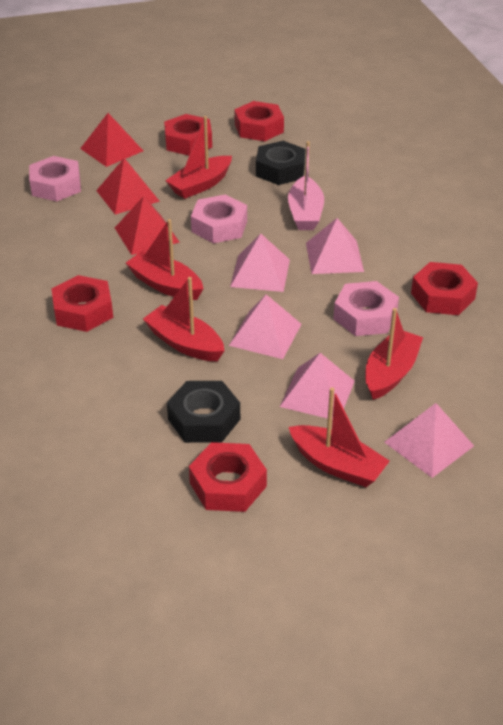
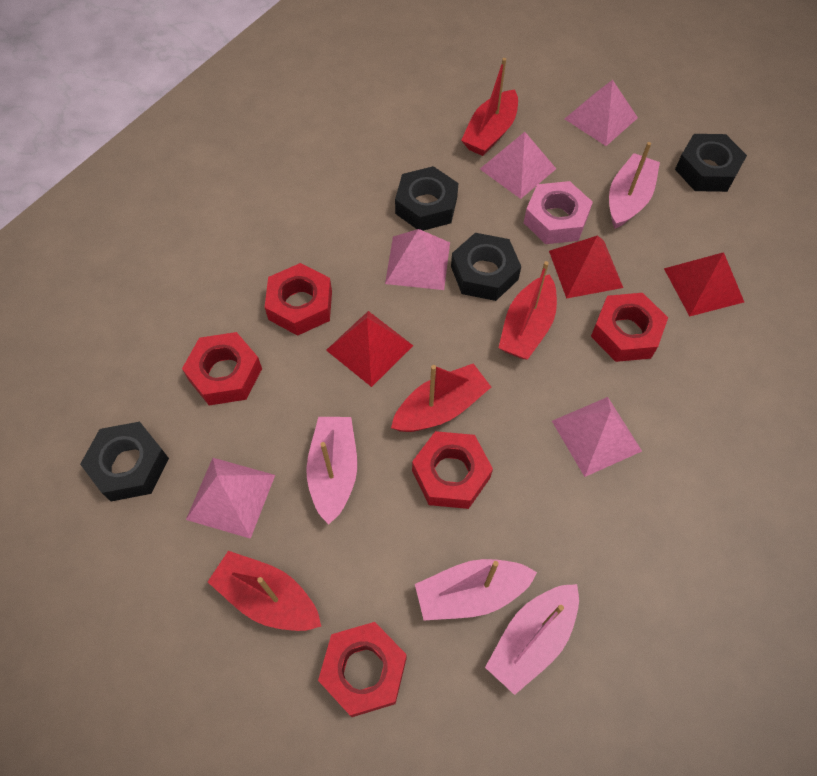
black nut: [167,381,240,443] [256,141,306,185] = 2 -> [80,422,169,501] [395,166,458,231] [451,233,521,301] [675,134,747,192] = 4
pink boat: [288,141,324,230] = 1 -> [306,417,357,525] [415,559,537,621] [485,584,579,695] [609,142,660,229] = 4
pink nut: [29,156,81,201] [191,194,247,243] [333,281,399,336] = 3 -> [524,181,593,244] = 1
red boat: [126,219,203,300] [143,277,225,361] [165,116,232,199] [289,387,390,487] [365,308,423,400] = 5 -> [208,551,321,631] [391,363,491,432] [461,58,518,156] [499,261,557,360] = 4

